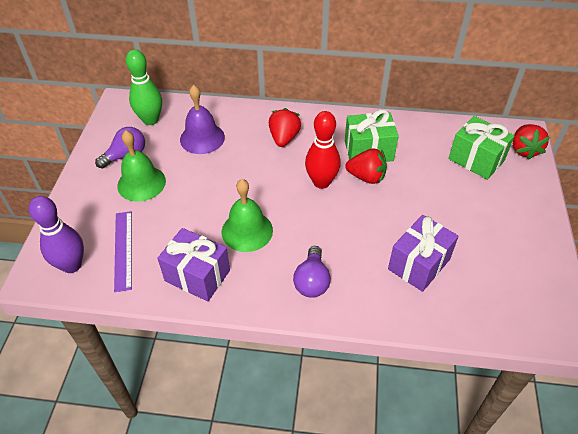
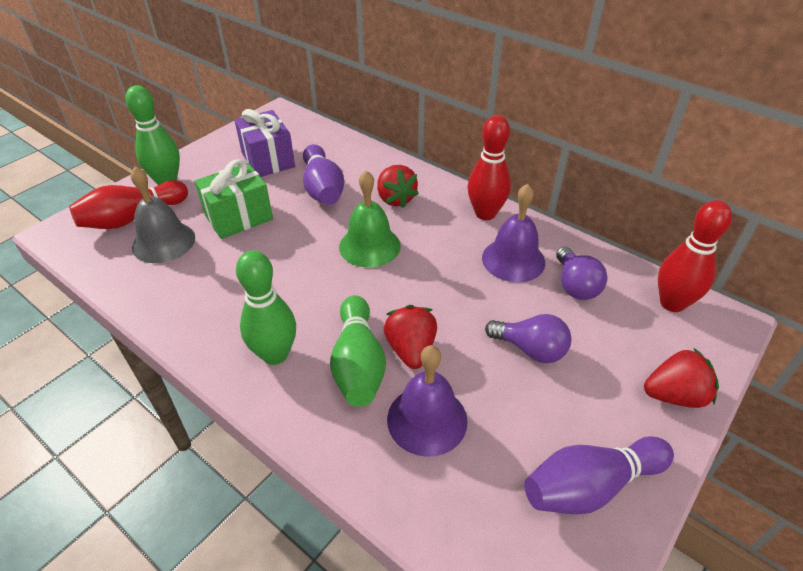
green bell: [117,130,166,202] [222,179,273,252] = 2 -> [339,171,401,268] = 1
green bowling pin: [126,49,162,125] = 1 -> [125,85,180,185] [236,250,296,365] [330,295,386,407] = 3
green gift: [345,109,399,162] [449,116,515,180] = 2 -> [195,159,273,239] = 1
grey bell: none = 0 -> [131,167,195,263] = 1
purple bell: [180,85,225,154] = 1 -> [387,345,468,457] [482,184,545,282] = 2
purple bowling pin: [29,196,84,273] = 1 -> [303,144,344,205] [524,436,674,514] = 2
purple gift: [157,228,230,301] [388,215,459,292] = 2 -> [234,109,295,177] = 1
purple ruler: [114,211,132,292] = 1 -> none = 0
red bowling pin: [305,111,341,189] = 1 -> [69,180,188,229] [467,115,511,220] [658,200,732,312] = 3

